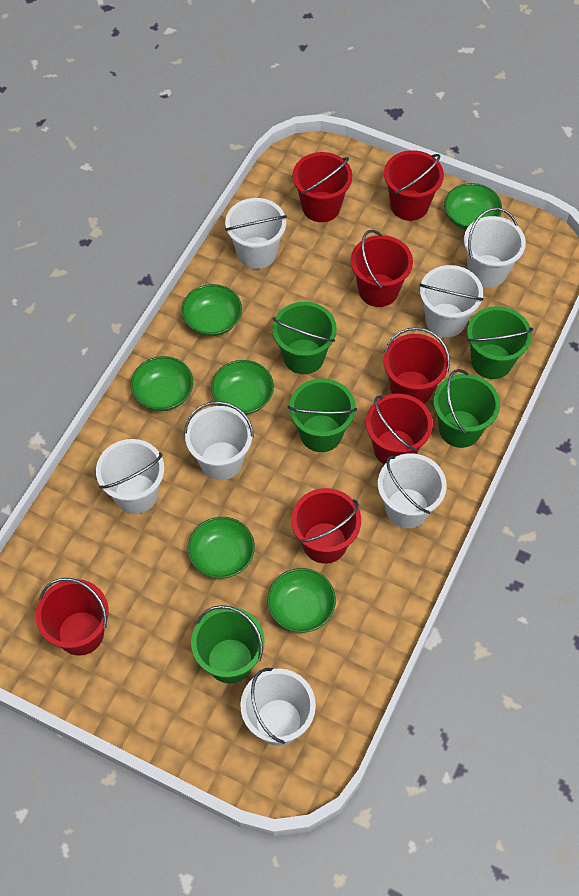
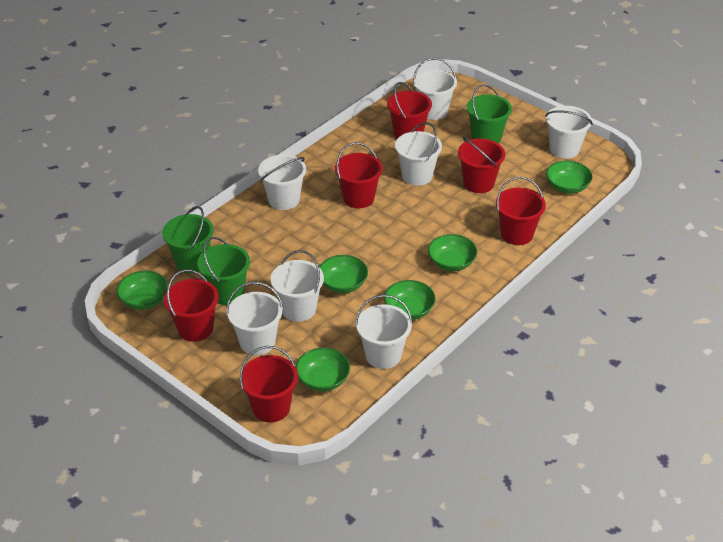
green bucket: [191,605,265,683] [272,302,337,374] [288,378,357,452] [433,369,500,448] [467,306,533,379] = 5 -> [162,206,214,273] [197,237,250,305] [467,84,512,143] = 3
red bucket: [36,578,109,656] [292,488,361,564] [293,152,352,222] [351,230,413,307] [366,394,433,465] [384,150,444,221] [384,327,450,404] = 7 -> [164,269,219,342] [240,346,298,422] [335,142,383,208] [387,82,432,139] [458,137,505,193] [496,177,546,245] = 6

